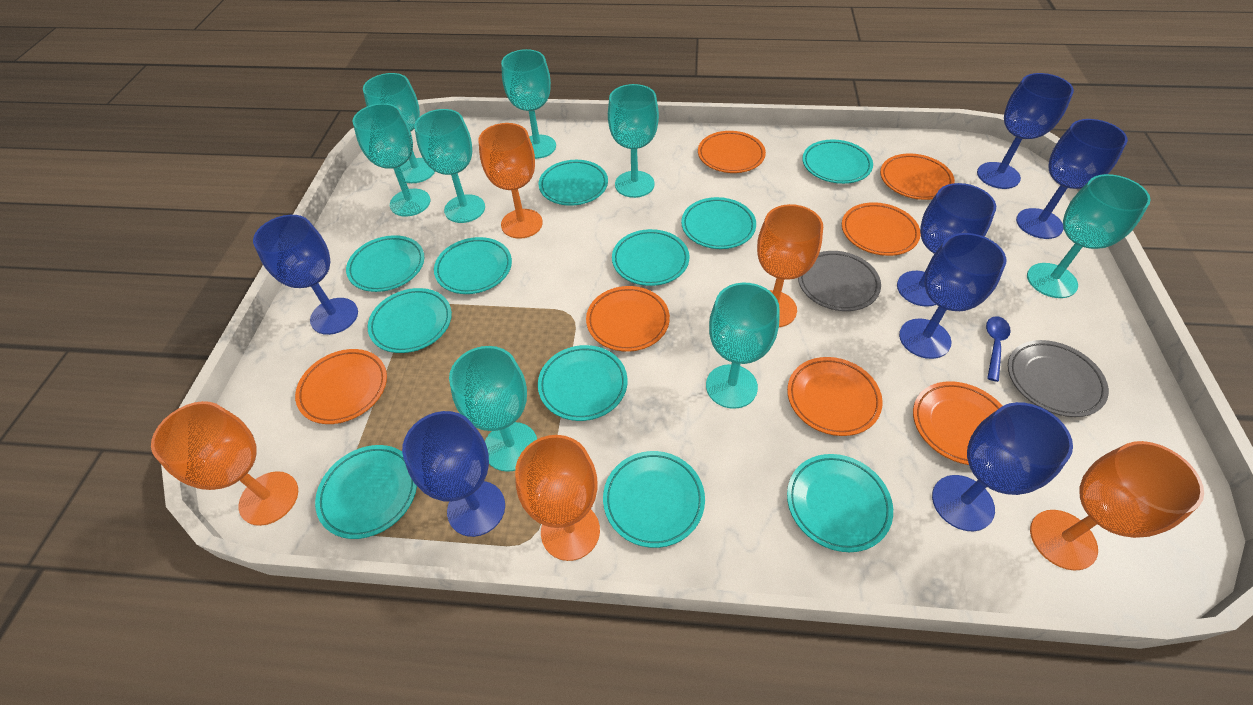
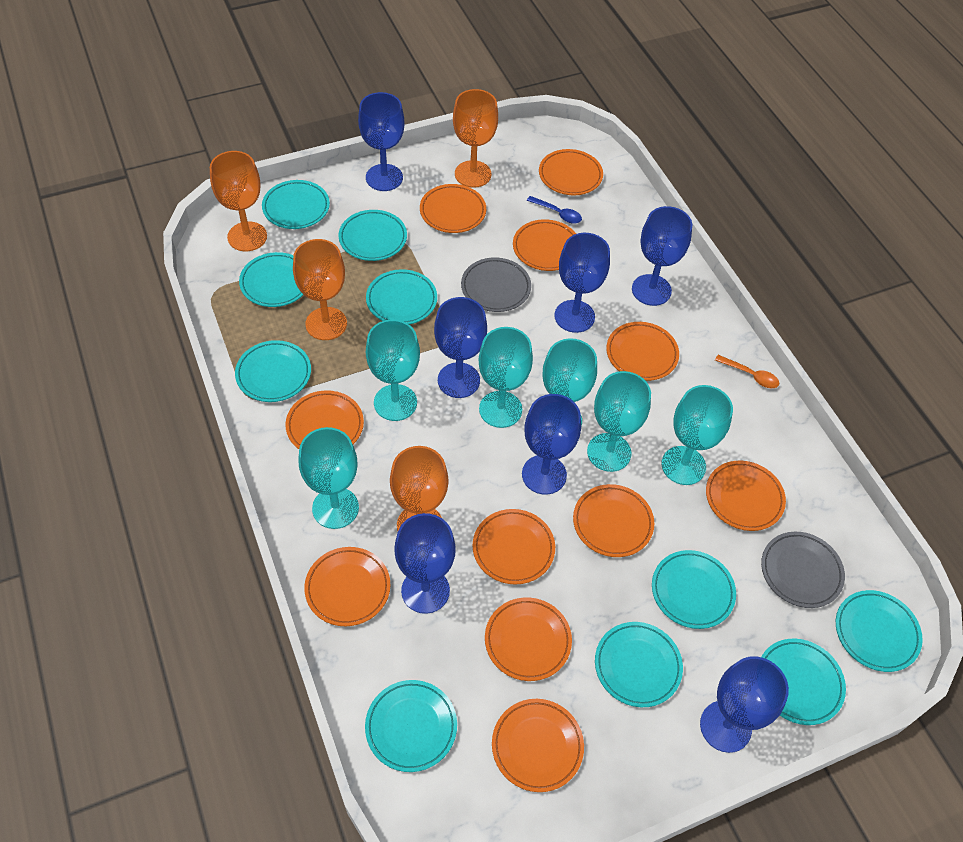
orange goblet: [151,401,298,526] [478,123,543,239] [515,435,600,561] [757,204,823,327] [1030,441,1204,570] = 5 -> [210,151,267,251] [293,239,347,340] [390,446,448,531] [453,89,498,188] = 4
orange plate: [295,349,387,424] [586,286,670,352] [698,131,766,173] [787,357,883,436] [842,202,921,256] [880,154,955,200] [913,381,1002,465] = 7 -> [285,390,364,449] [304,547,390,626] [420,184,486,233] [473,509,555,585] [485,597,572,681] [492,699,584,792] [513,219,576,271] [539,149,603,195] [573,484,654,557] [606,322,679,381] [706,461,786,531] = 11
orange spoon: none = 0 -> [715,355,779,388] = 1
turquoise goblet: [352,103,430,217] [363,73,435,183] [414,109,485,223] [449,346,537,472] [501,49,556,159] [608,84,659,198] [706,283,780,409] [1027,174,1151,298] = 8 -> [298,427,359,529] [366,319,420,421] [479,327,533,428] [543,338,597,426] [587,371,651,472] [662,385,733,485] = 6
turquoise plate: [315,445,417,539] [346,235,424,292] [367,288,452,353] [434,237,512,294] [538,345,627,421] [539,160,608,206] [603,451,705,548] [612,229,689,286] [681,197,756,249] [787,454,893,552] [802,140,873,184] = 11 -> [235,340,311,402] [239,252,303,307] [262,180,330,229] [339,210,407,261] [365,680,457,772] [366,269,437,324] [595,622,683,707] [652,550,736,629] [761,639,846,725] [836,590,923,672] = 10

